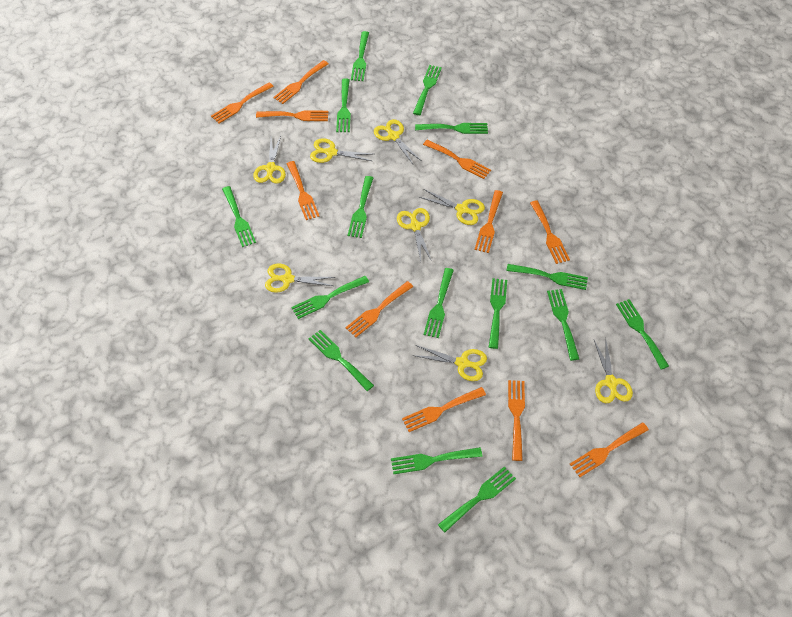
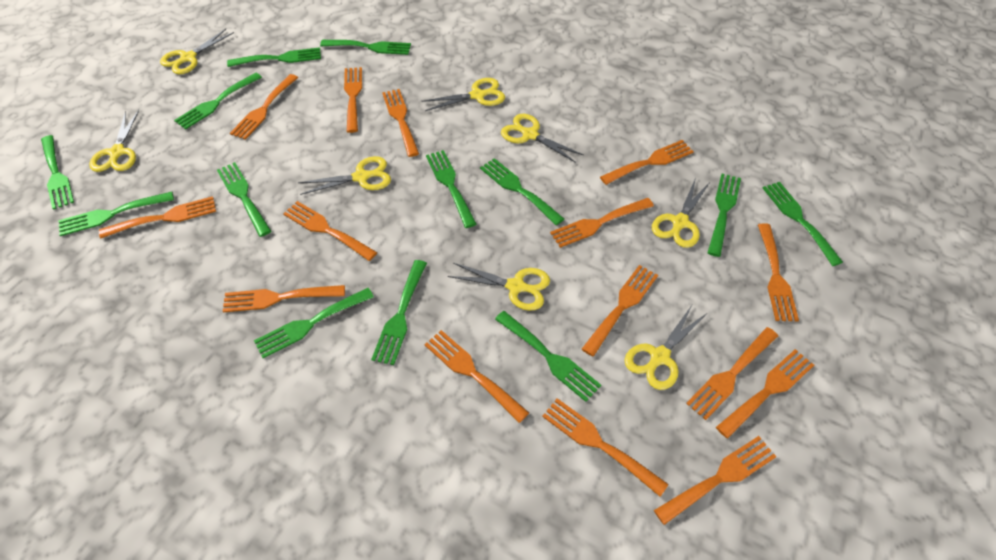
green fork: [222,186,256,247] [291,276,369,319] [309,330,374,391] [336,79,351,132] [347,176,373,238] [351,31,369,81] [391,447,482,474] [413,65,442,115] [415,123,488,134] [424,268,454,338] [438,466,516,533] [489,278,507,349] [506,264,588,290] [547,289,579,361] [616,299,669,369] = 15 -> [41,135,74,210] [58,192,174,236] [174,73,262,130] [217,162,271,237] [227,47,321,67] [254,288,374,358] [320,40,411,55] [371,260,427,365] [426,150,476,228] [480,158,564,225] [495,311,601,402] [708,174,741,257] [763,182,843,266] = 13
orange fork: [211,82,274,124] [256,110,328,121] [273,60,328,104] [287,161,320,220] [345,281,413,337] [402,387,486,432] [423,140,491,179] [475,190,503,253] [508,380,525,461] [530,200,570,264] [570,422,649,477] = 11 -> [99,196,216,239] [223,285,345,312] [230,74,298,140] [283,201,377,261] [344,67,362,133] [382,89,419,157] [424,330,529,423] [542,398,669,497] [550,198,654,248] [582,265,658,357] [600,140,694,185] [654,436,776,525] [686,327,778,420] [716,349,814,439] [758,223,799,321] = 15

